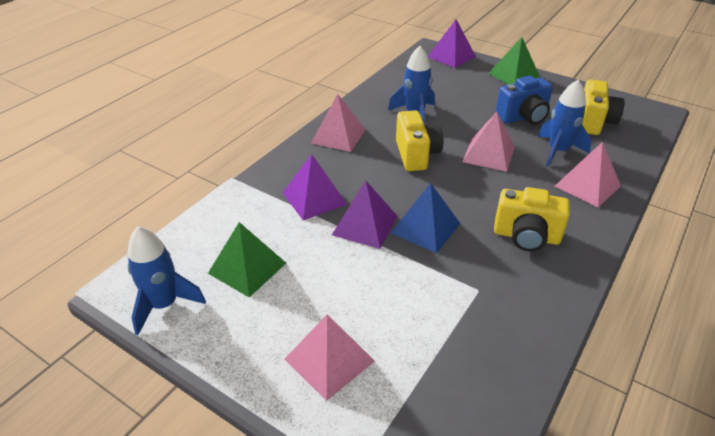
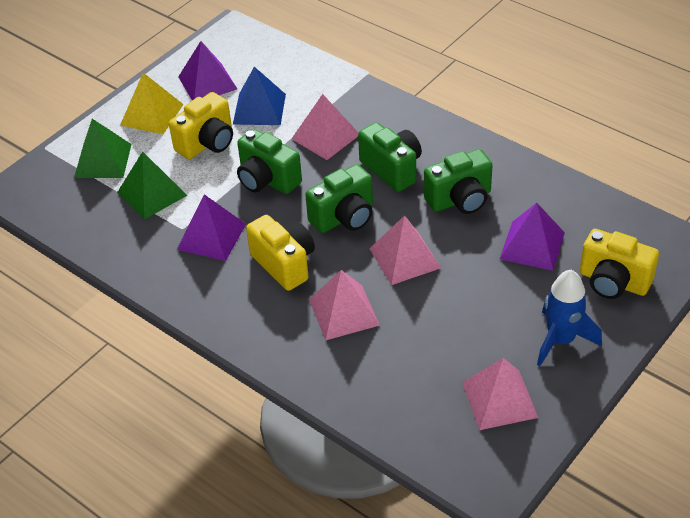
blue camera: [495,76,553,125] = 1 -> none = 0
blue rocket: [127,226,206,335] [388,46,435,125] [538,80,591,167] = 3 -> [537,270,602,366] = 1
green camera: none = 0 -> [237,129,302,194] [305,164,373,233] [358,122,422,192] [424,149,493,214] = 4
yellow pyramid: none = 0 -> [120,73,184,134] = 1

